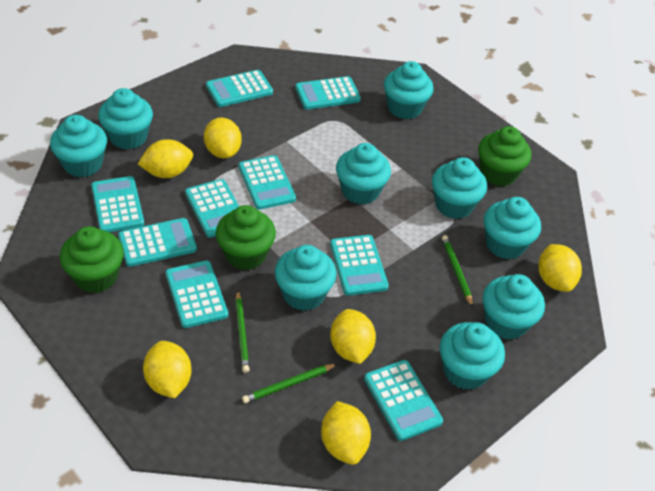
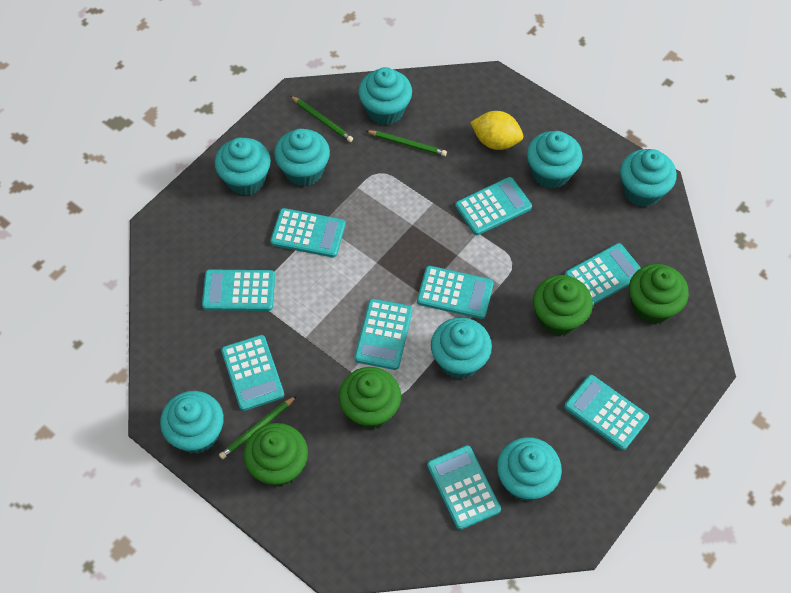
green cupcake: [60,226,124,293] [216,205,276,270] [478,126,531,186] = 3 -> [244,423,308,487] [339,367,401,429] [533,275,593,336] [629,264,689,324] = 4
turquoise cupcake: [50,115,107,177] [98,88,153,150] [275,245,337,311] [336,143,391,205] [384,61,434,119] [432,157,487,219] [440,322,505,390] [483,274,545,340] [484,197,541,259] = 9 -> [160,391,224,454] [215,138,271,195] [274,129,330,187] [358,67,412,125] [431,318,492,379] [497,437,562,501] [527,131,583,188] [620,149,677,207] = 8
yellow lemon: [138,139,193,178] [143,341,191,398] [204,118,242,158] [321,401,371,465] [330,309,376,364] [538,244,582,292] = 6 -> [470,111,523,150] = 1

